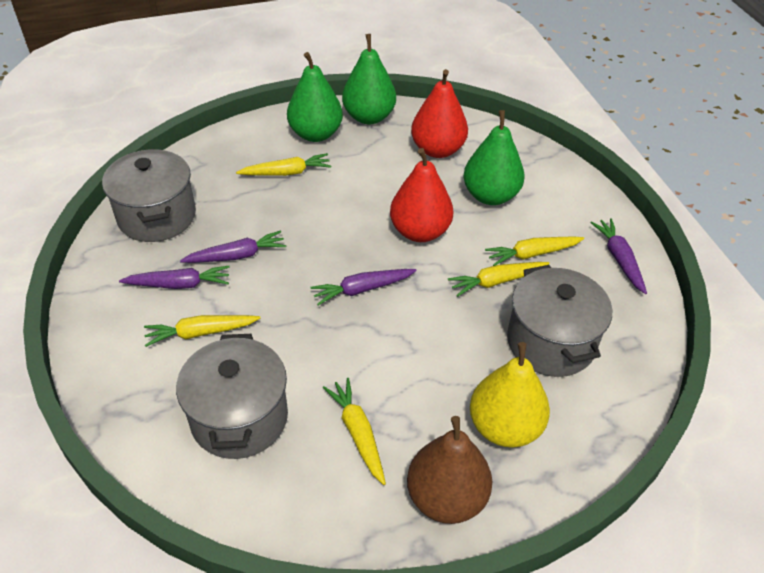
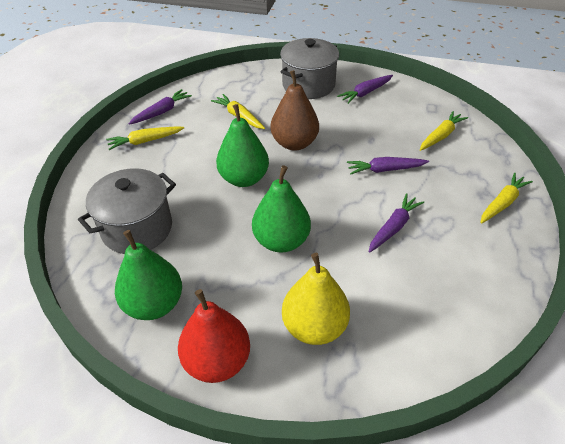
grey pot: [102,149,196,242] [176,334,288,459] [507,265,612,377] = 3 -> [78,168,176,254] [280,38,339,99] = 2
red pear: [390,148,453,242] [411,69,468,158] = 2 -> [178,289,250,383] = 1
yellow carrot: [144,315,260,347] [236,153,331,176] [323,378,386,485] [448,262,550,297] [485,236,584,266] = 5 -> [106,126,184,150] [211,94,265,129] [420,111,468,151] [480,173,533,224] = 4

